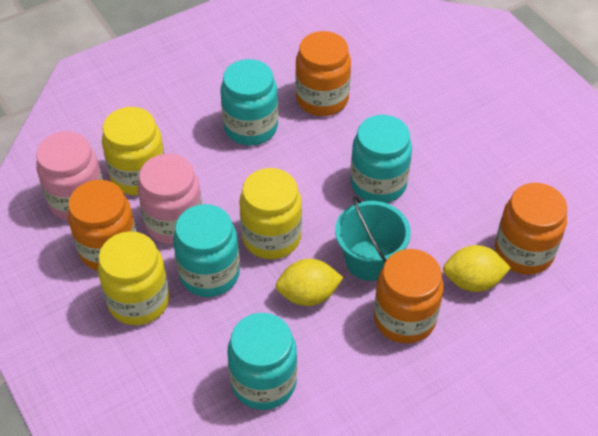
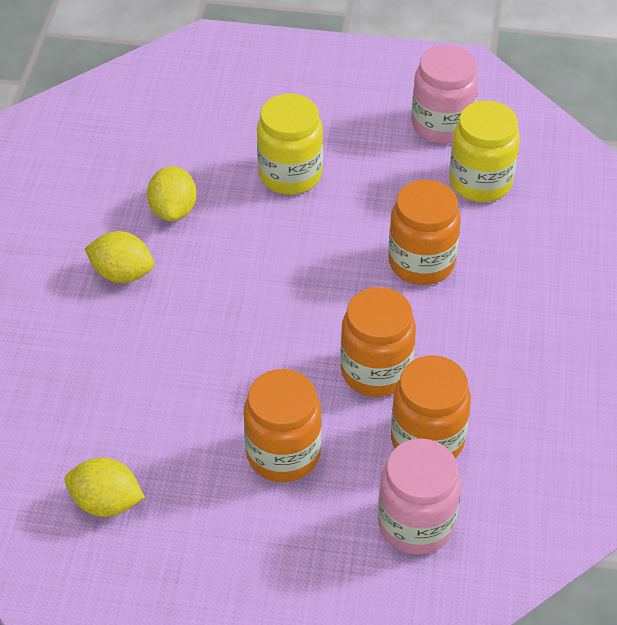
turquoise bucket: [335,196,411,281] = 1 -> none = 0
turquoise jar: [173,204,240,297] [221,59,278,145] [227,313,297,410] [350,115,412,203] = 4 -> none = 0
yellow jar: [98,231,169,325] [102,107,165,195] [239,168,302,259] = 3 -> [257,93,323,195] [449,101,520,202] = 2
yellow lemon: [275,259,343,306] [443,245,511,292] = 2 -> [65,458,145,517] [84,231,154,283] [147,166,197,221] = 3

